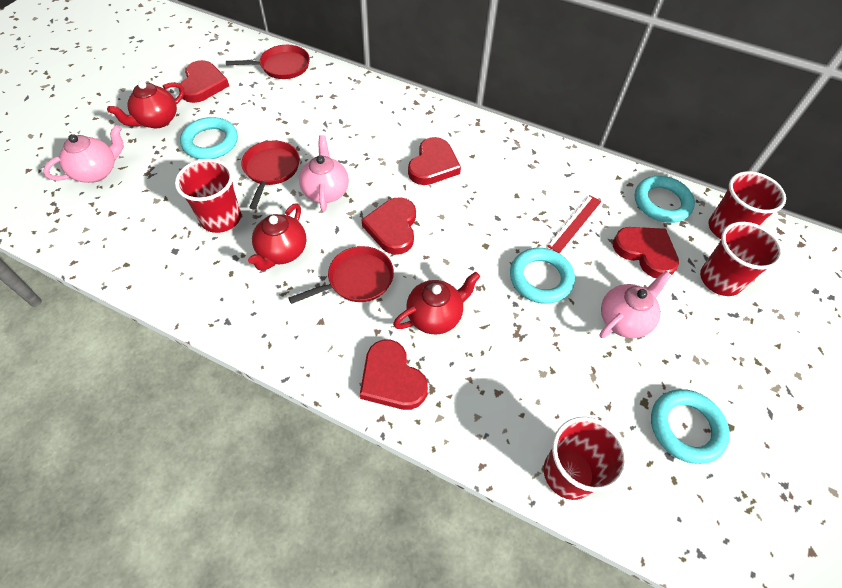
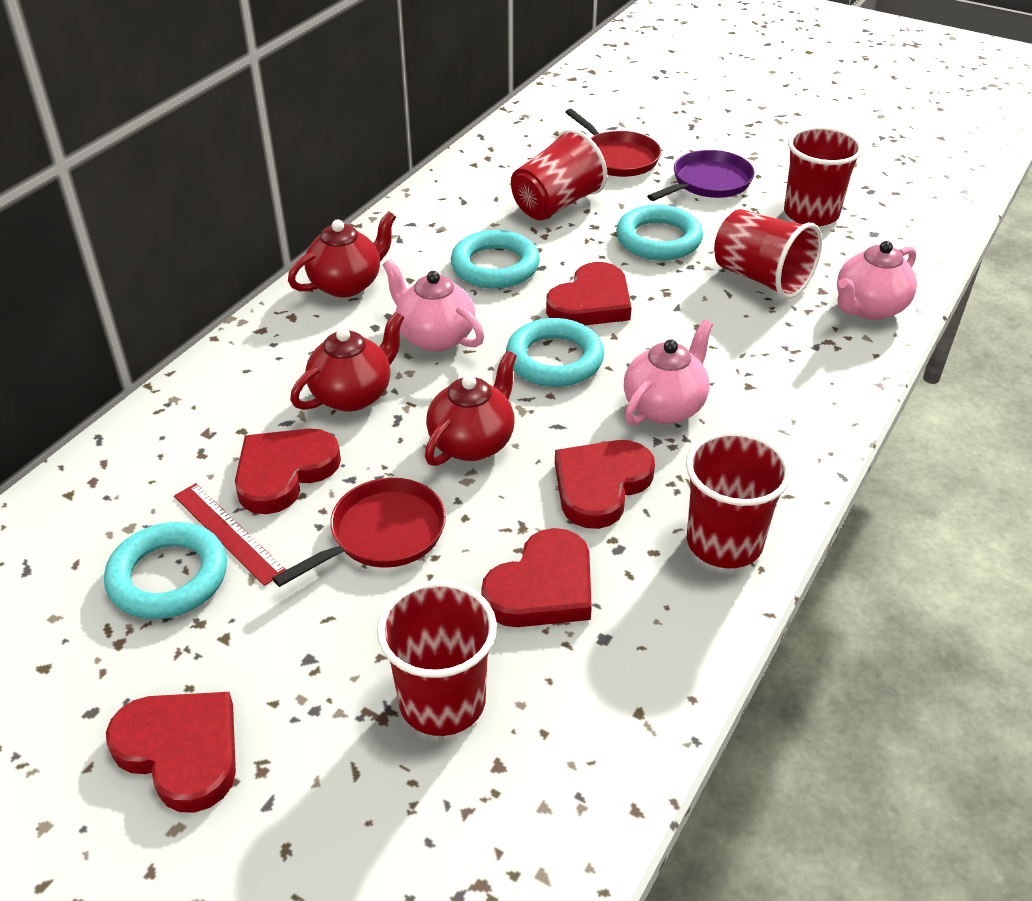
purple pan: none = 0 -> [647,150,755,201] = 1
red cup: [175,159,241,233] [544,417,628,500] [700,222,783,296] [708,171,786,239] = 4 -> [377,581,497,736] [511,129,607,220] [686,431,791,568] [714,209,822,299] [784,126,863,226] = 5
red pan: [226,45,310,79] [241,141,300,210] [289,246,394,304] = 3 -> [272,478,446,587] [565,109,661,177] = 2

